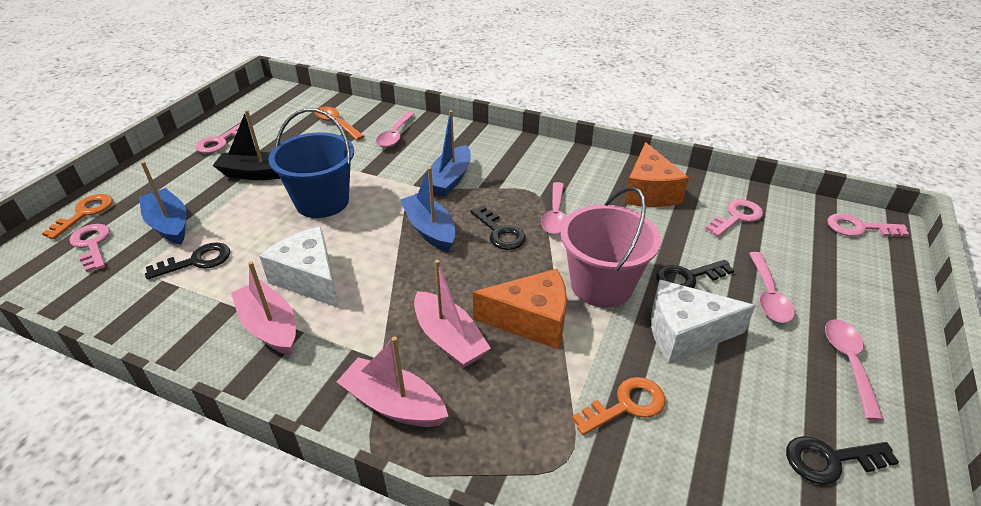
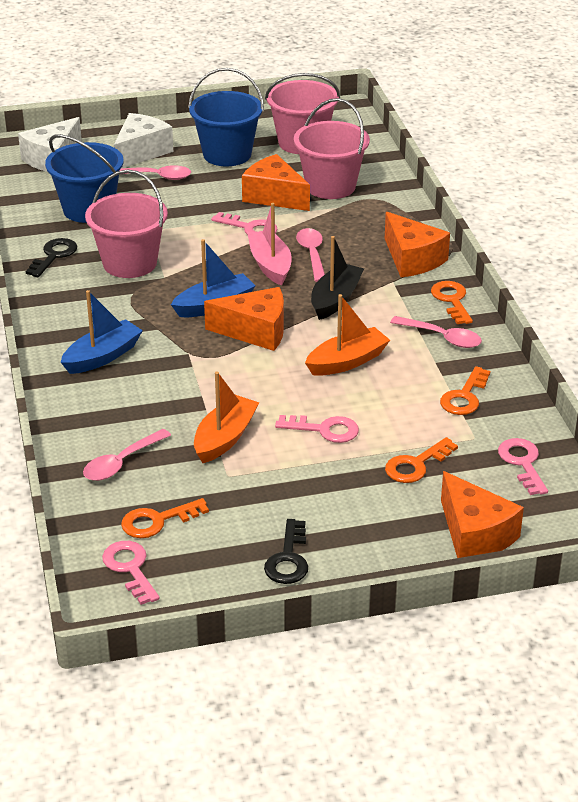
black key: [145,242,230,280] [470,206,526,250] [656,260,734,288] [786,436,899,484] = 4 -> [25,238,77,277] [264,519,308,584] = 2
blue boat: [139,161,187,245] [400,167,455,252] [431,110,471,196] = 3 -> [61,290,143,374] [171,239,256,317] = 2
blue bucket: [268,108,354,218] = 1 -> [45,134,124,223] [188,68,264,166] = 2
orange boat: none = 0 -> [194,372,259,463] [305,294,390,376] = 2
orange cheese: [473,269,567,349] [625,142,689,207] = 2 -> [204,287,284,351] [242,154,310,211] [385,212,450,277] [441,471,524,558] = 4
orange key: [42,194,113,239] [572,377,666,435] = 2 -> [121,498,209,538] [385,437,458,483] [431,281,473,324] [440,366,491,415] = 4
orange spoon: [314,106,365,140] = 1 -> none = 0
pink boat: [231,261,296,355] [337,336,449,427] [414,260,491,368] = 3 -> [247,203,292,286] = 1
pink bucket: [560,187,661,308] = 1 -> [85,170,168,278] [265,73,340,154] [294,98,370,199] = 3

